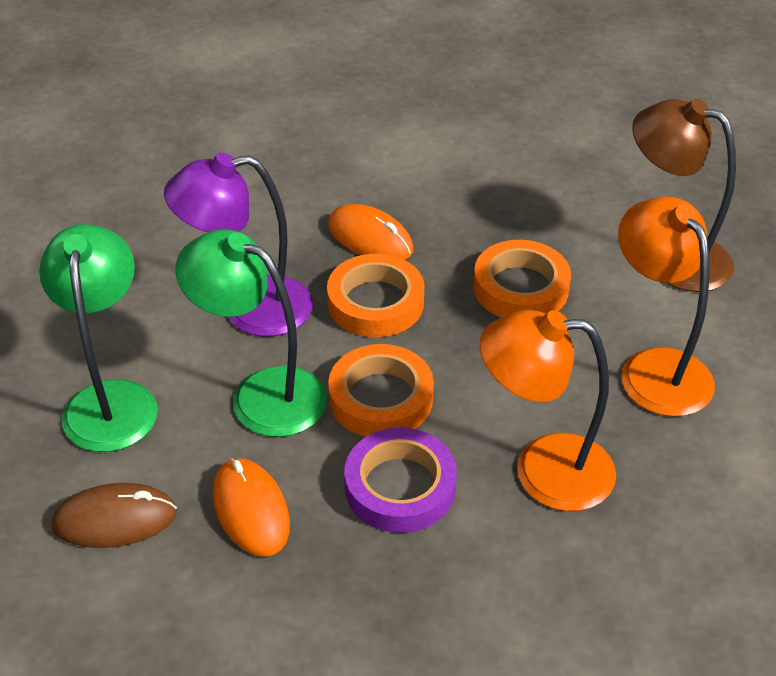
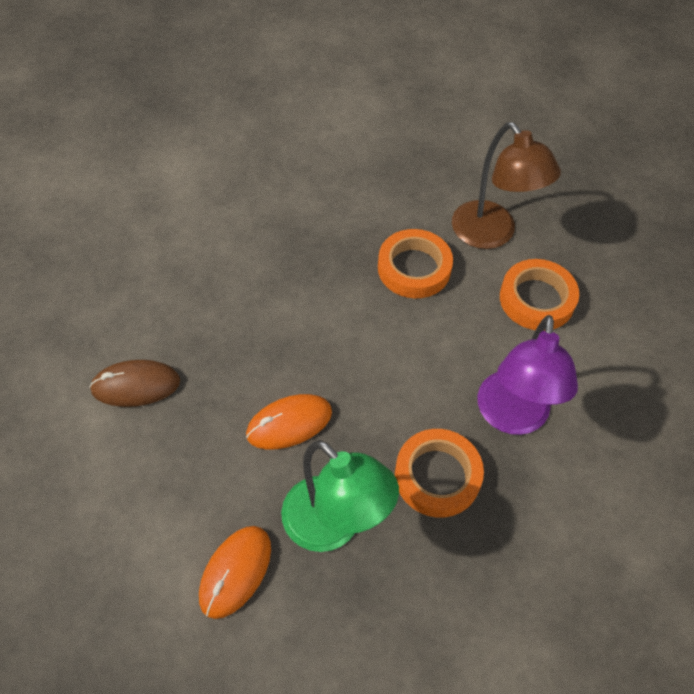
green lamp: [39,224,158,452] [175,229,327,437] = 2 -> [281,440,399,552] = 1
orange lamp: [479,310,616,511] [618,197,715,417] = 2 -> none = 0
purple tape: [344,428,457,533] = 1 -> none = 0

